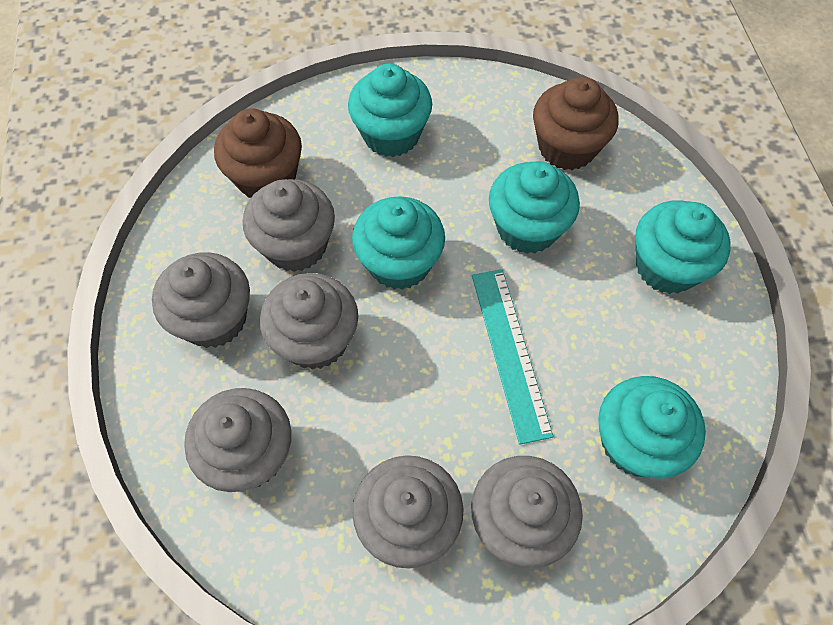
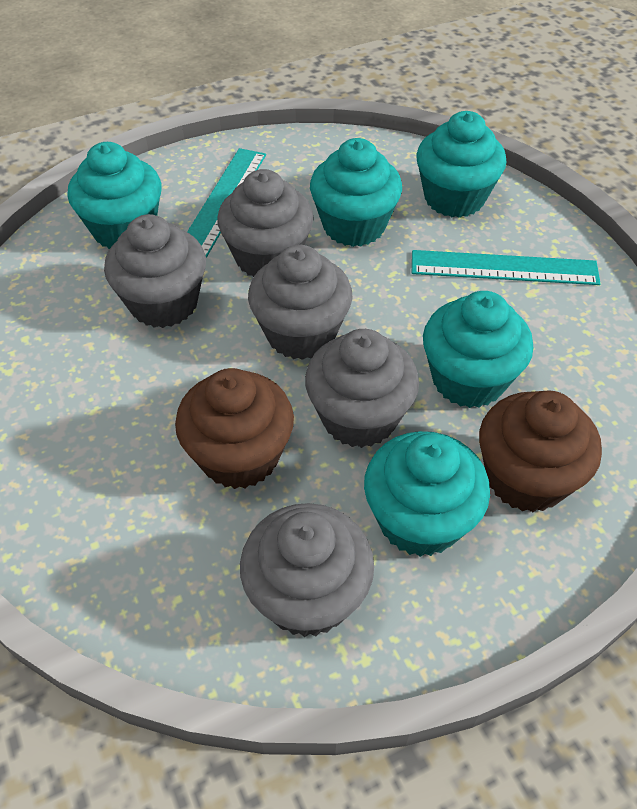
grey cupcake: [152,252,250,348] [184,388,291,492] [243,179,335,272] [260,273,358,370] [352,455,464,569] [471,456,583,568] = 6 -> [104,214,206,328] [217,169,314,277] [240,503,374,637] [248,245,353,360] [305,329,419,448] = 5
turquoise ruler: [472,269,554,444] = 1 -> [187,148,266,258] [412,250,601,285] = 2

